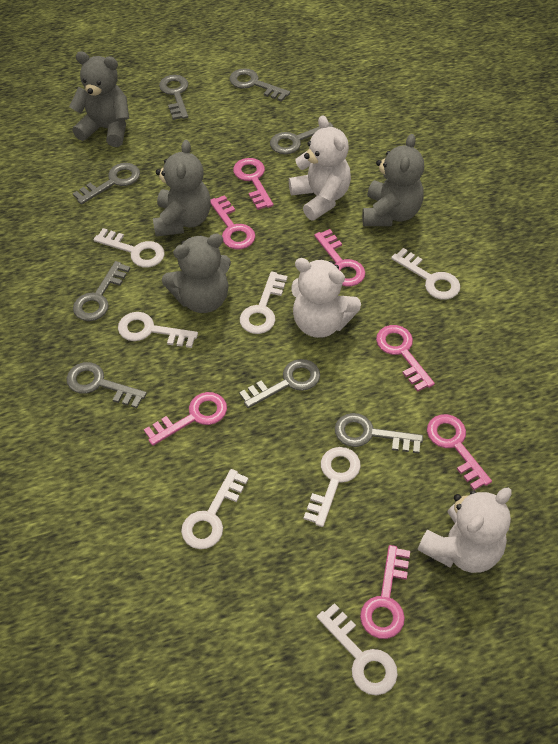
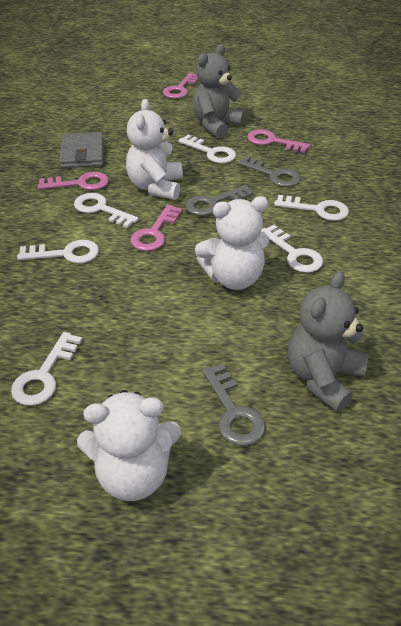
grey key: [67,362,147,408] [72,163,140,205] [73,261,131,321] [159,75,188,120] [230,68,290,102] [239,359,320,408] [270,122,333,154] [335,413,423,454] = 8 -> [185,185,254,216] [202,364,266,446] [238,156,301,187] = 3
grey teddy bear: [69,51,129,147] [153,140,211,237] [162,233,231,313] [362,134,424,226] = 4 -> [193,45,246,138] [288,271,369,412] = 2
grey wallet: none = 0 -> [59,132,104,168] = 1
pink key: [144,392,227,446] [211,195,256,249] [233,158,273,210] [314,229,365,286] [360,545,410,639] [376,325,435,392] [427,414,492,490] = 7 -> [38,172,109,190] [130,205,182,251] [163,73,198,99] [247,129,310,153] = 4
white key: [94,228,165,268] [118,312,198,348] [181,469,248,549] [240,272,287,334] [304,447,361,527] [317,603,398,695] [391,248,460,300] = 7 -> [11,332,82,406] [17,239,99,264] [74,193,139,228] [178,135,236,163] [261,225,323,273] [274,195,349,221] = 6

